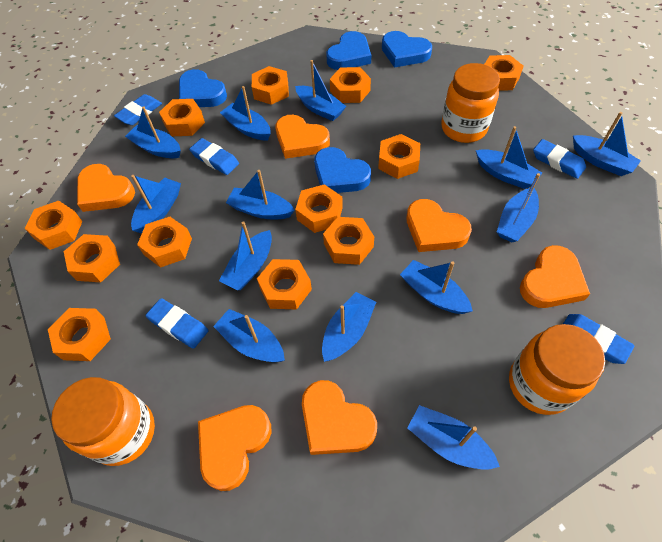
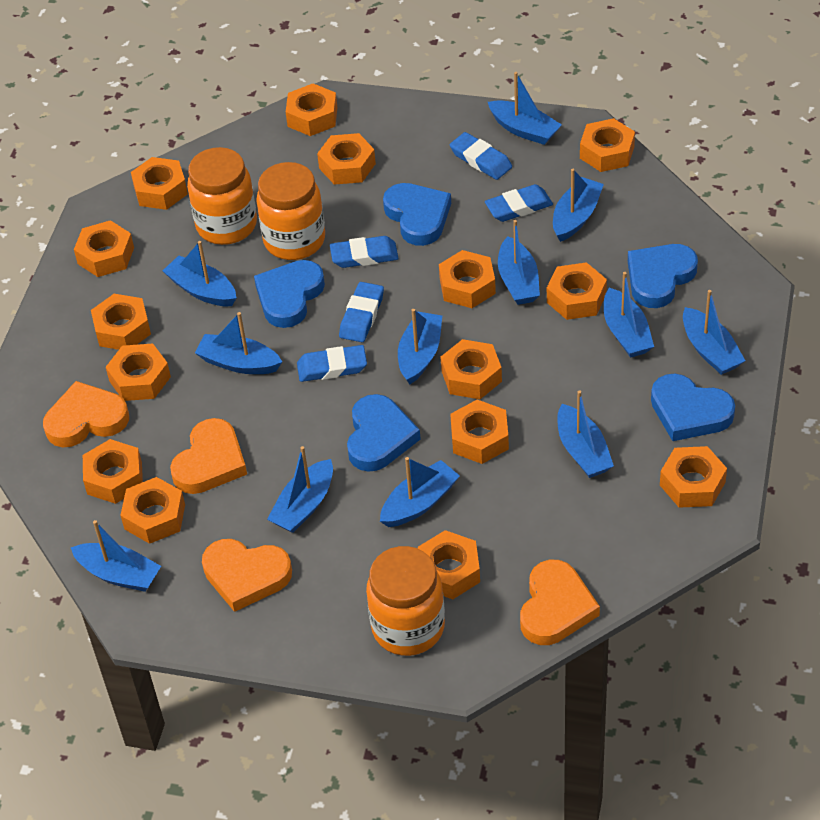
blue boat: [125,106,181,158] [131,175,181,234] [213,309,285,362] [219,221,272,290] [220,86,271,140] [226,170,295,219] [295,60,346,121] [322,292,376,362] [400,260,473,314] [407,405,500,470] [476,126,542,189] [497,173,540,242] [573,112,641,176] = 13 -> [71,520,161,592] [163,241,236,306] [195,312,282,374] [267,446,333,533] [380,457,460,527] [398,309,442,384] [488,72,562,145] [498,220,540,305] [553,169,604,242] [557,390,614,478] [604,272,654,358] [683,290,745,375] = 12
blue heart: [179,69,227,107] [314,147,371,193] [326,31,371,70] [382,31,432,68] = 4 -> [254,260,325,328] [347,394,420,472] [383,183,451,246] [628,244,698,308] [651,373,735,441] = 5
orange heart: [77,164,135,212] [198,405,271,491] [275,115,330,159] [302,380,377,455] [406,199,472,252] [520,245,590,308] = 6 -> [43,381,129,447] [170,418,247,494] [202,539,292,612] [520,560,600,645] = 4
orange nut: [25,201,83,250] [48,308,111,361] [64,234,120,282] [137,217,192,268] [159,99,205,136] [252,66,289,105] [257,259,312,309] [295,184,343,233] [323,217,374,265] [330,67,371,103] [378,134,420,179] [484,55,524,91] = 12 -> [74,220,134,277] [83,439,143,504] [91,294,151,350] [106,343,171,401] [120,477,185,544] [131,157,188,210] [286,84,337,136] [317,133,376,185] [418,530,480,599] [439,250,496,308] [441,339,502,399] [450,400,509,464] [547,262,607,320] [580,118,635,172] [660,446,727,508] = 15

